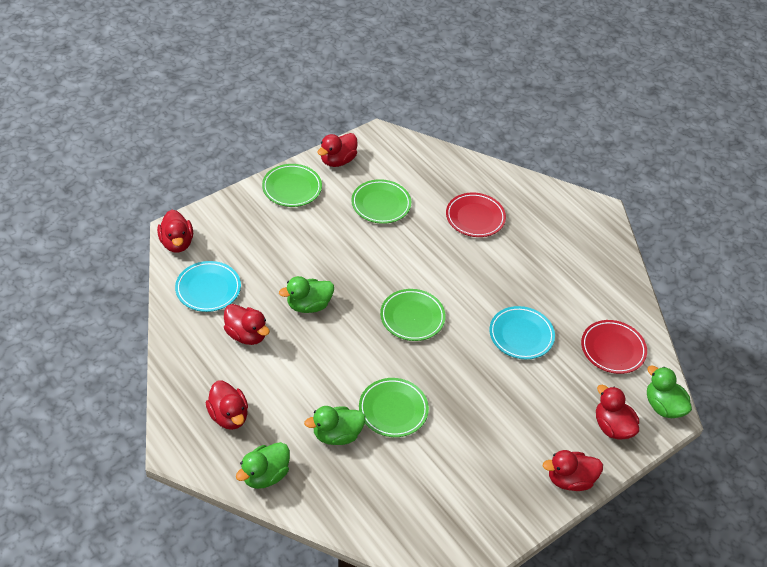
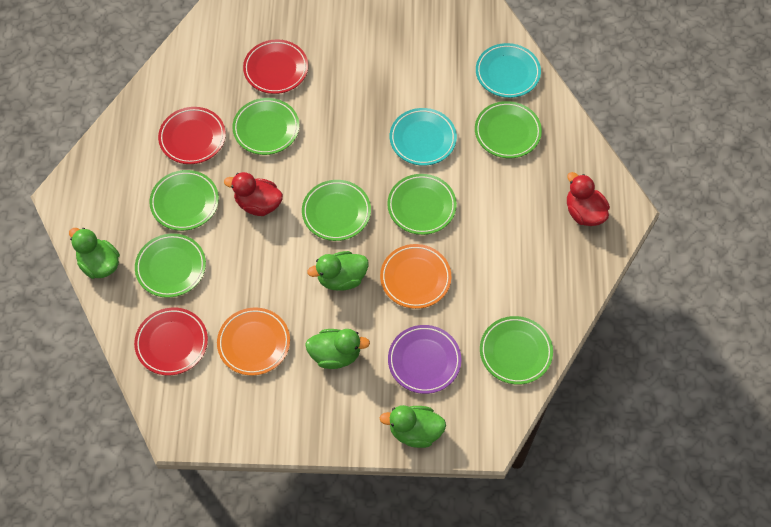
green plate: [262,164,322,207] [351,179,411,224] [359,378,429,437] [380,289,446,341] = 4 -> [135,233,206,298] [149,170,219,231] [232,98,299,155] [302,180,371,241] [387,174,457,235] [475,101,542,158] [480,316,553,385] = 7
orange plate: none = 0 -> [217,308,290,376] [380,244,451,309] = 2
purple plate: none = 0 -> [388,325,461,394] = 1
red duck: [157,210,193,252] [206,381,248,430] [224,304,270,345] [317,133,358,167] [543,450,603,491] [596,385,639,440] = 6 -> [224,172,283,216] [567,172,610,226] = 2
red plate: [446,193,506,237] [581,320,647,374] = 2 -> [134,308,208,375] [158,107,226,164] [243,39,308,94] = 3

